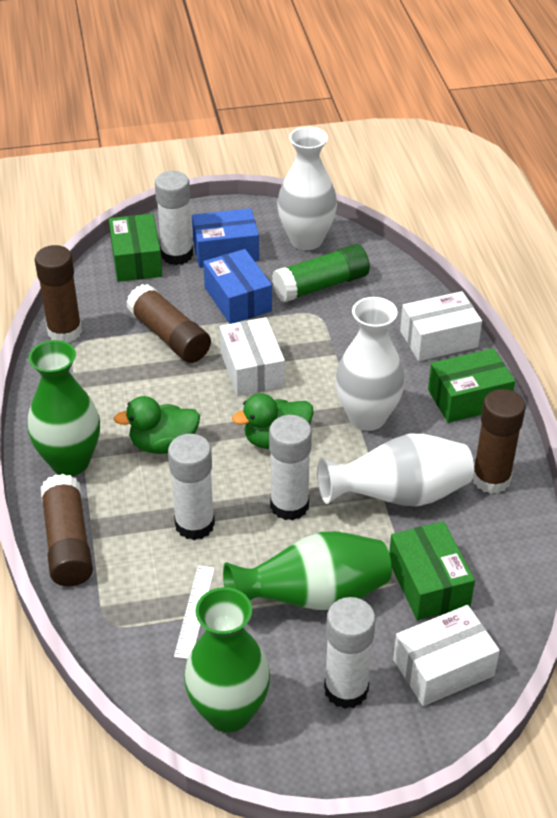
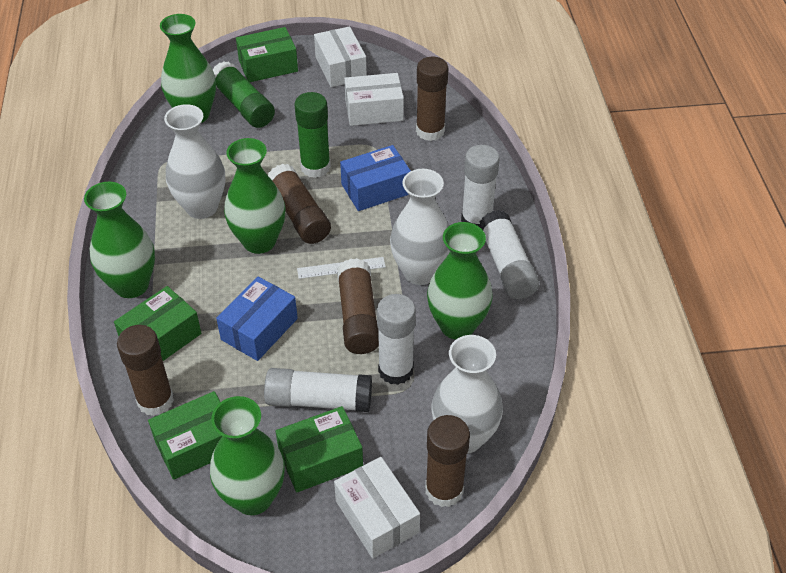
brown glue stick: [35,245,82,343] [40,474,93,586] [126,284,211,363] [473,389,525,494] = 4 -> [117,325,174,416] [268,164,331,244] [337,258,379,354] [416,57,448,141] [425,415,470,507] = 5
green box: [109,214,162,282] [389,521,475,620] [428,348,515,423] = 3 -> [114,286,201,361] [148,391,222,480] [236,27,298,82] [276,406,363,493] = 4
green duck: [114,396,200,454] [232,393,314,449] = 2 -> none = 0
green glue stick: [272,244,370,303] = 1 -> [213,61,275,128] [294,92,331,178] = 2
green vase: [27,340,100,476] [184,587,270,732] [223,531,392,610] = 3 -> [84,182,155,298] [160,14,216,123] [210,396,285,515] [224,138,286,254] [427,222,493,339] = 5

